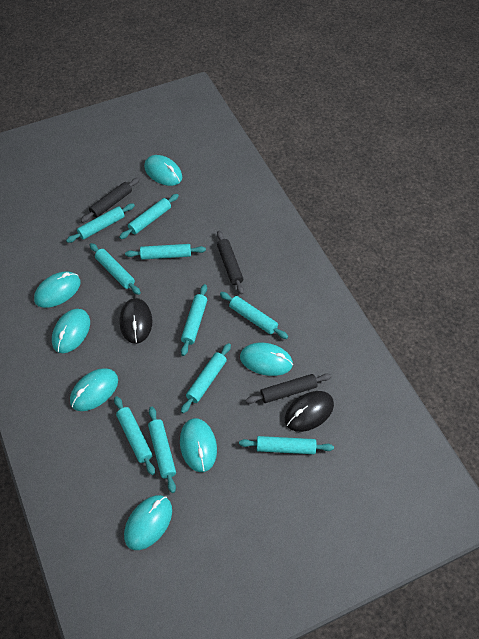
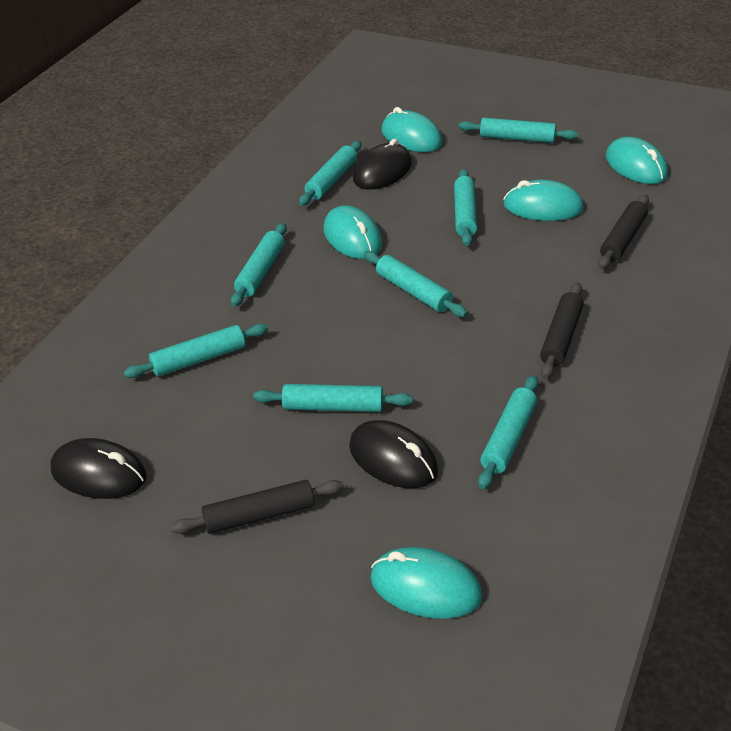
black mouse: [119,298,152,344] [285,391,334,432] = 2 -> [50,438,147,499] [349,420,438,488] [353,139,412,190] = 3
turquoise mouse: [34,271,80,308] [52,309,90,353] [70,368,118,411] [124,495,172,550] [144,155,182,186] [180,418,217,472] [240,343,293,376] = 7 -> [324,205,382,259] [370,547,482,619] [381,107,442,152] [503,180,584,221] [606,137,668,184] = 5
turquoise rolling pin: [66,204,135,243] [90,243,141,295] [114,396,155,475] [119,194,179,239] [125,244,206,260] [148,407,176,493] [181,284,207,356] [181,343,231,413] [220,292,288,339] [239,436,334,454] = 10 -> [124,324,268,378] [231,223,287,307] [253,384,413,412] [299,141,361,206] [364,251,467,317] [454,169,477,246] [459,118,578,143] [478,375,538,489] = 8

